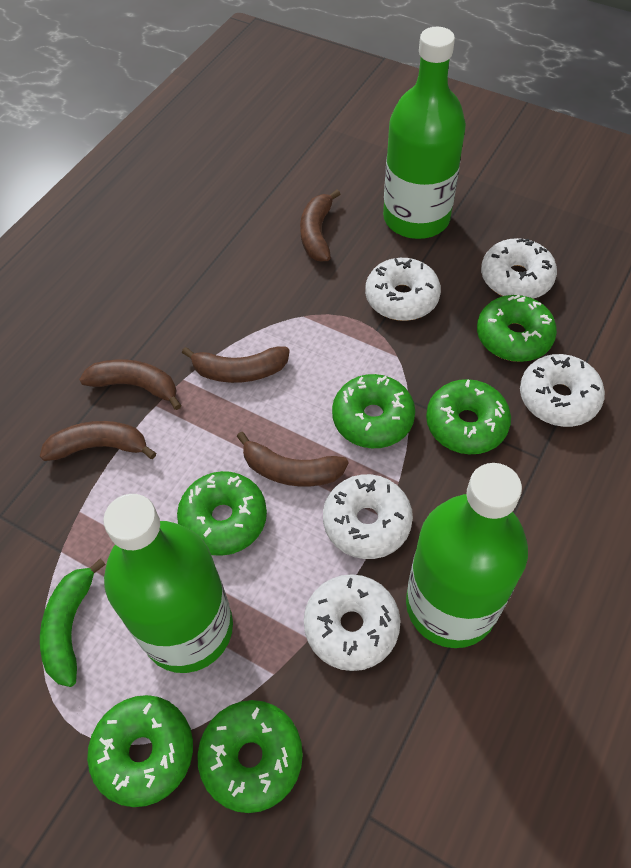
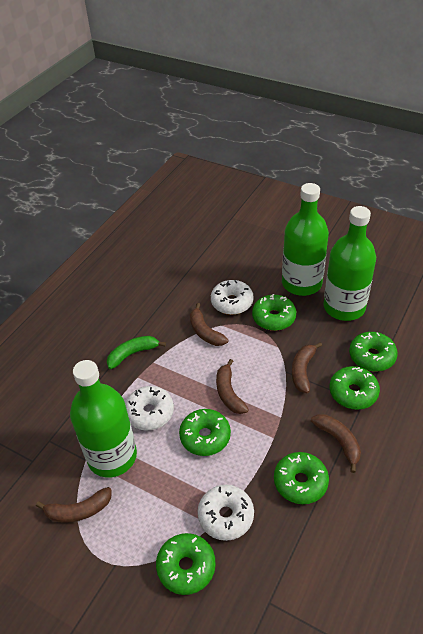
white donut: [304,574,401,671] [323,474,413,559] [365,258,441,321] [481,238,557,299] [520,354,605,427] = 5 -> [125,386,174,430] [198,485,254,541] [211,280,254,315] = 3

